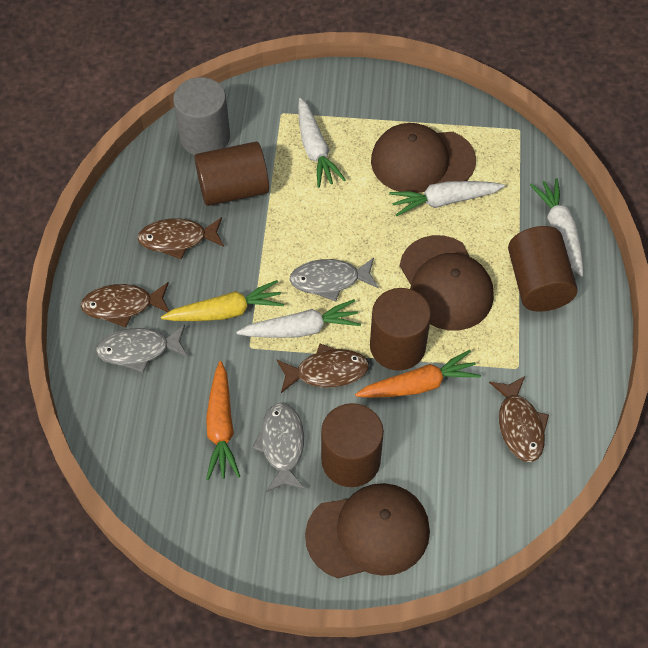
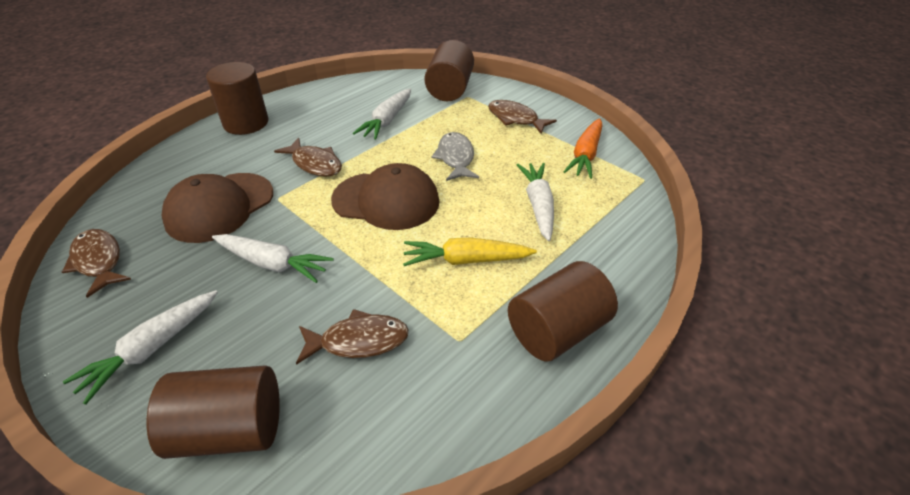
brown cap: [305,483,430,578] [371,123,476,193] [400,235,494,331] = 3 -> [162,173,273,243] [331,163,439,230] = 2
grey cylinder: [173,77,230,155] = 1 -> none = 0
grey fish: [96,325,188,373] [252,403,305,492] [289,258,378,301] = 3 -> [431,132,479,181] = 1
orange carrot: [206,361,240,480] [355,350,481,398] = 2 -> [563,118,603,179] = 1

